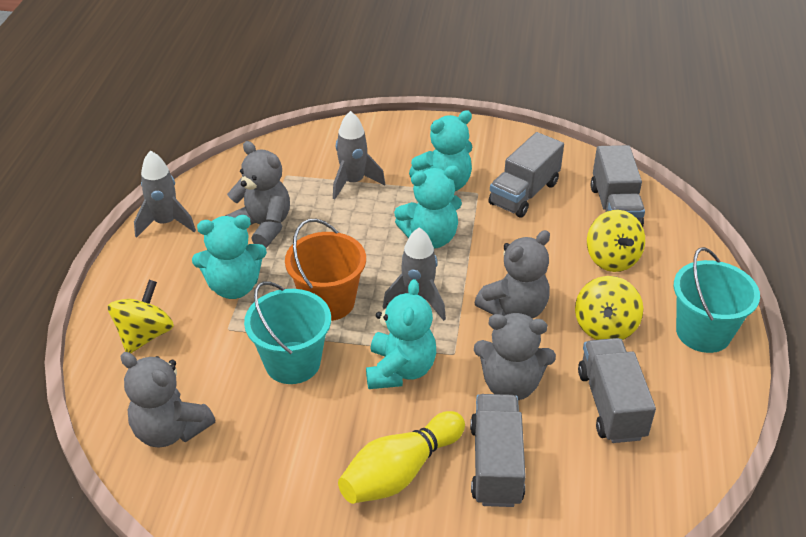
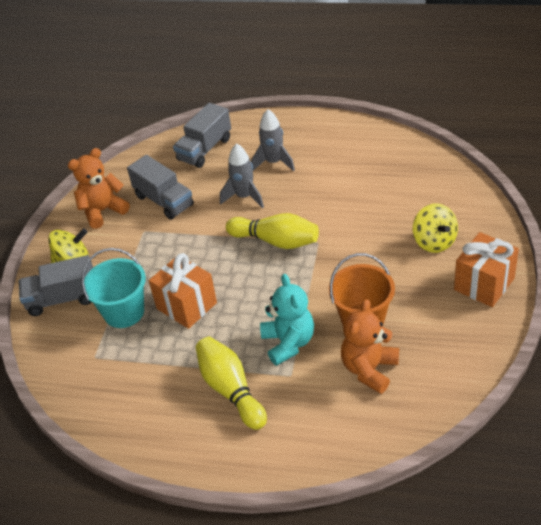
grey rocket: [134,151,196,238] [333,111,385,200] [383,227,446,321] = 3 -> [220,143,264,208] [251,109,295,171] = 2
grey teddy bear: [121,352,215,448] [225,141,290,248] [474,313,556,400] [475,230,550,319] = 4 -> none = 0
grey truck: [470,394,526,507] [489,132,564,217] [578,338,656,443] [591,145,645,227] = 4 -> [19,255,93,316] [127,155,194,220] [173,103,231,168] = 3
orange gift: none = 0 -> [149,253,217,329] [454,232,519,307] = 2
orange teddy bear: none = 0 -> [68,148,130,229] [341,299,399,394] = 2
turquoise bucket: [244,281,331,384] [674,247,760,353] = 2 -> [82,248,146,328] = 1
turquoise teddy bear: [192,215,267,299] [366,279,436,389] [394,166,462,248] [409,110,472,191] = 4 -> [260,274,314,366] = 1
yellow bowling pin: [338,411,465,504] = 1 -> [195,337,267,430] [226,213,319,249] = 2
yellow spinning top: [108,280,174,353] [575,276,643,340] [587,210,645,272] = 3 -> [48,228,89,263] [413,203,458,253] = 2

